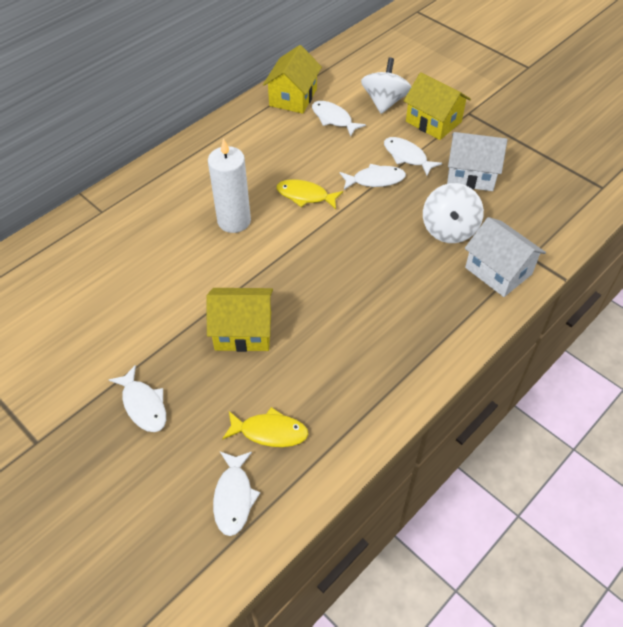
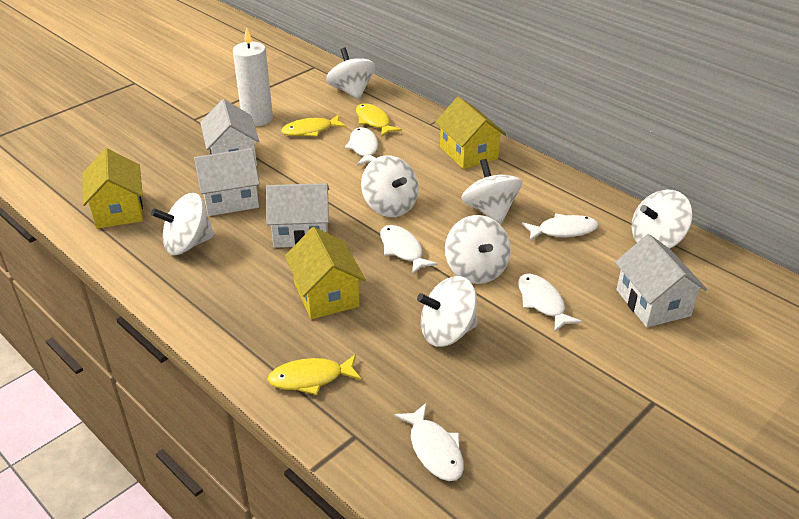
white house: [447,132,507,191] [465,217,546,297] = 2 -> [194,148,260,216] [200,99,259,166] [266,183,329,248] [615,234,707,327] = 4
white spinning top: [361,58,411,114] [423,183,484,243] = 2 -> [151,193,215,255] [326,48,375,99] [361,155,418,217] [417,276,478,347] [445,215,511,284] [461,159,522,224] [632,190,693,249] = 7
yellow fish: [222,407,309,447] [276,179,343,209] = 2 -> [267,354,362,395] [281,114,346,137] [356,103,402,137] = 3

